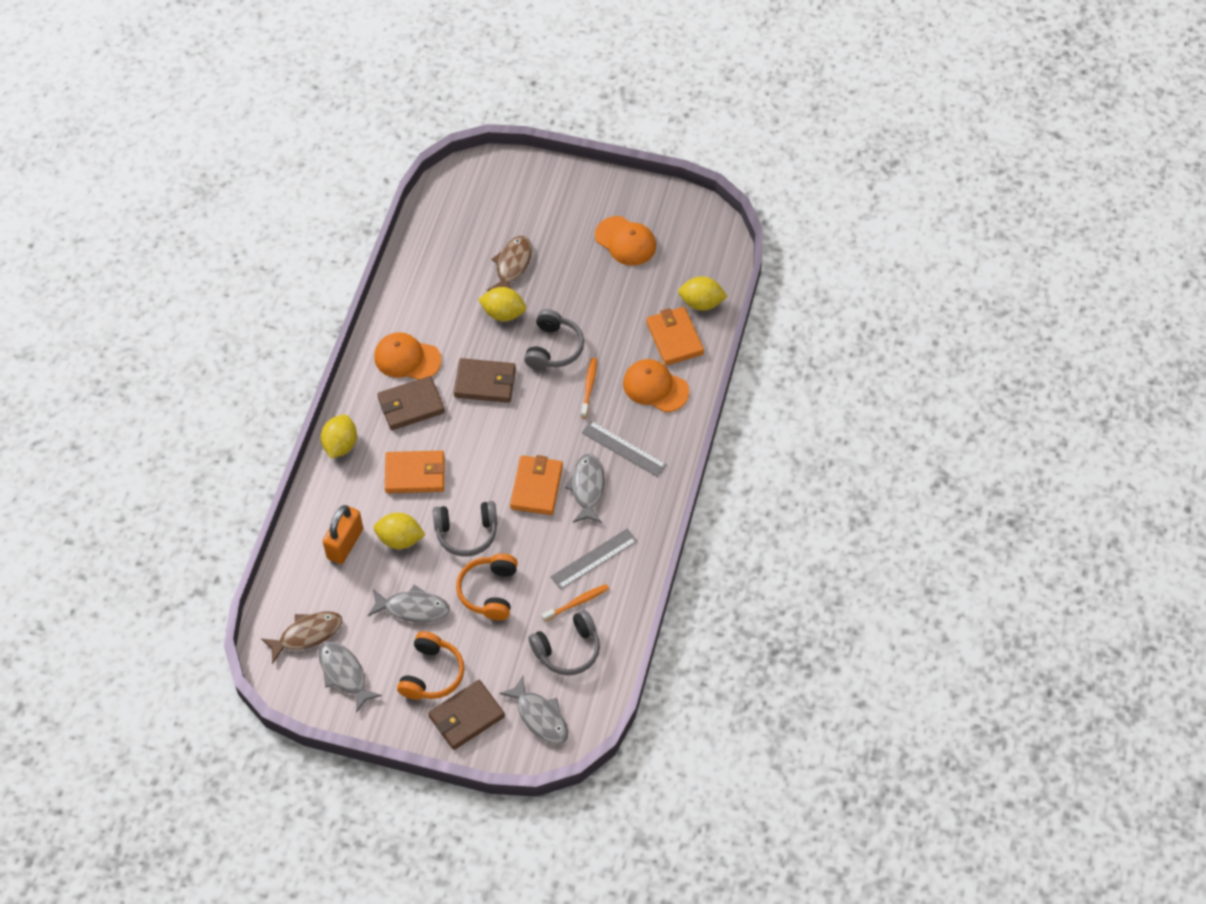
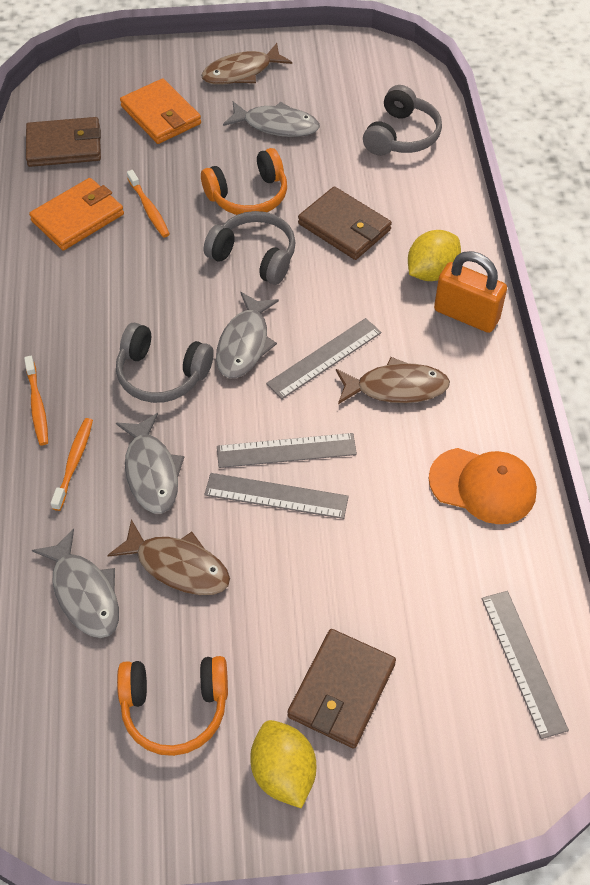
brown fish: [261,612,342,664] [487,236,532,291] = 2 -> [107,519,230,595] [201,43,292,85] [336,357,450,404] = 3
grey ruler: [550,529,637,590] [582,421,667,477] = 2 -> [204,473,349,519] [217,433,357,468] [266,318,381,399] [482,591,569,739] = 4
orange cap: [374,332,442,380] [595,216,656,266] [623,359,689,412] = 3 -> [429,448,537,524] = 1
orange toothbrush: [542,584,609,622] [581,358,597,418] = 2 -> [24,356,48,445] [51,418,93,511] [127,170,170,237] = 3
orange wallet: [385,451,445,493] [510,455,563,515] [646,307,704,366] = 3 -> [29,178,124,250] [120,78,201,144] = 2
yellow lemon: [321,414,357,459] [374,513,425,549] [478,287,526,321] [678,276,727,311] = 4 -> [250,720,316,808] [408,230,461,281] = 2

